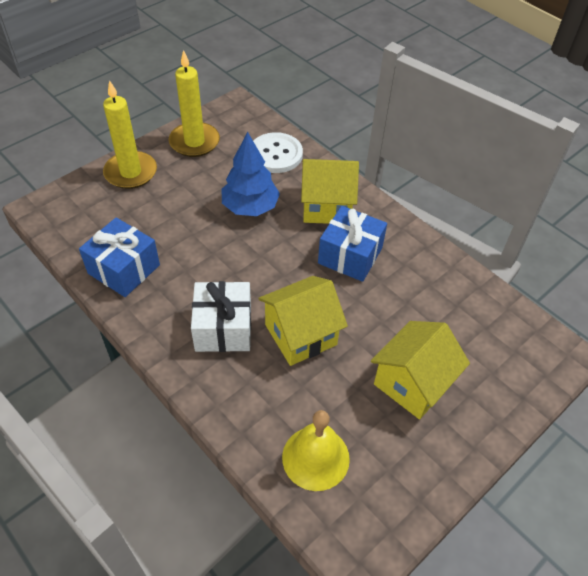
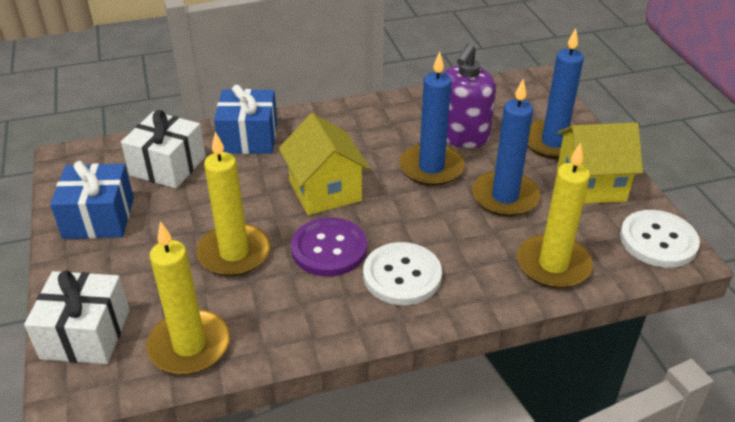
blue candle: none = 0 -> [399,51,465,186] [472,79,540,217] [528,28,584,159] = 3
blue tree: [222,132,280,216] = 1 -> none = 0
purple button: none = 0 -> [291,217,367,276] = 1
purple soap dispenser: none = 0 -> [444,43,496,148] = 1
white button: [253,132,303,173] = 1 -> [363,242,442,305] [620,210,700,268] = 2
white gift: [191,281,251,352] = 1 -> [24,270,130,364] [121,110,206,189] = 2
yellow bell: [282,410,350,491] = 1 -> none = 0
yellow candle: [103,80,157,189] [169,50,220,157] = 2 -> [146,221,230,375] [196,132,270,276] [517,142,593,288] = 3
yellow house: [258,276,348,366] [301,159,359,224] [371,321,470,419] = 3 -> [279,113,370,215] [557,122,643,204] = 2

